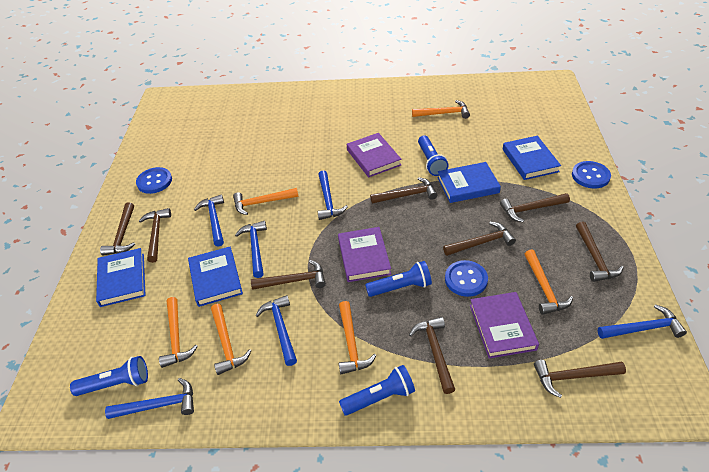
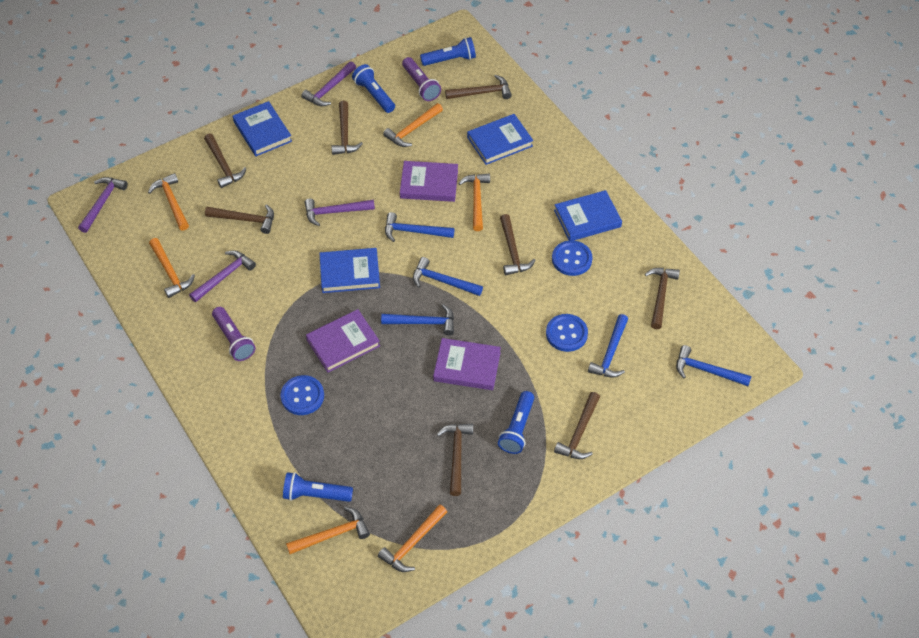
blue hammer: [105,378,194,419] [194,194,224,247] [235,221,267,278] [255,295,297,366] [317,170,348,220] [598,305,687,339] = 6 -> [381,304,454,335] [385,212,454,242] [413,257,483,296] [588,314,628,377] [676,345,752,386] = 5
brown hammer: [100,202,135,255] [139,208,171,263] [251,260,326,290] [370,177,437,204] [409,317,455,394] [443,222,516,256] [500,193,570,222] [534,360,626,398] [576,222,624,282] = 9 -> [204,133,246,188] [205,204,274,234] [331,101,363,155] [437,424,473,496] [445,75,512,99] [500,214,536,275] [554,392,600,459] [645,268,680,329] = 8
purple flashlight: none = 0 -> [212,307,256,361] [402,57,441,101] = 2
purple hammer: none = 0 -> [78,177,128,233] [189,250,256,302] [301,61,356,106] [305,199,375,226] = 4

